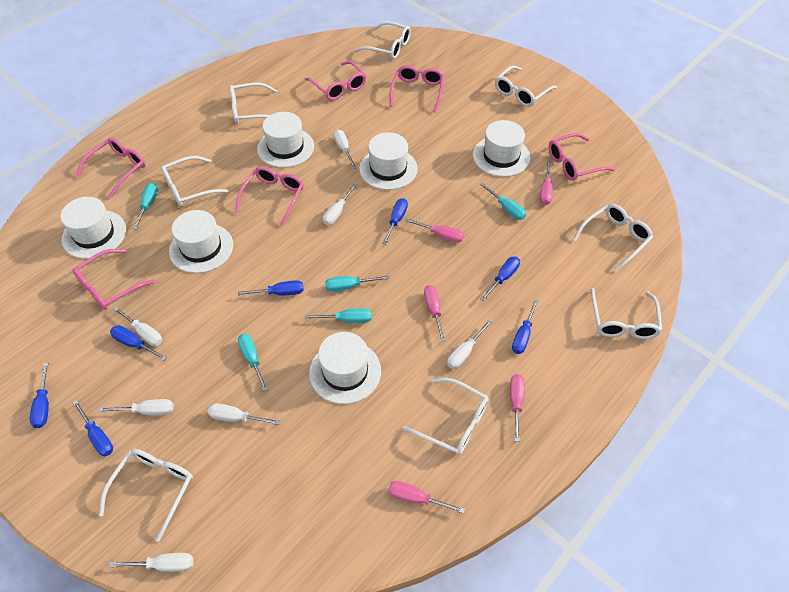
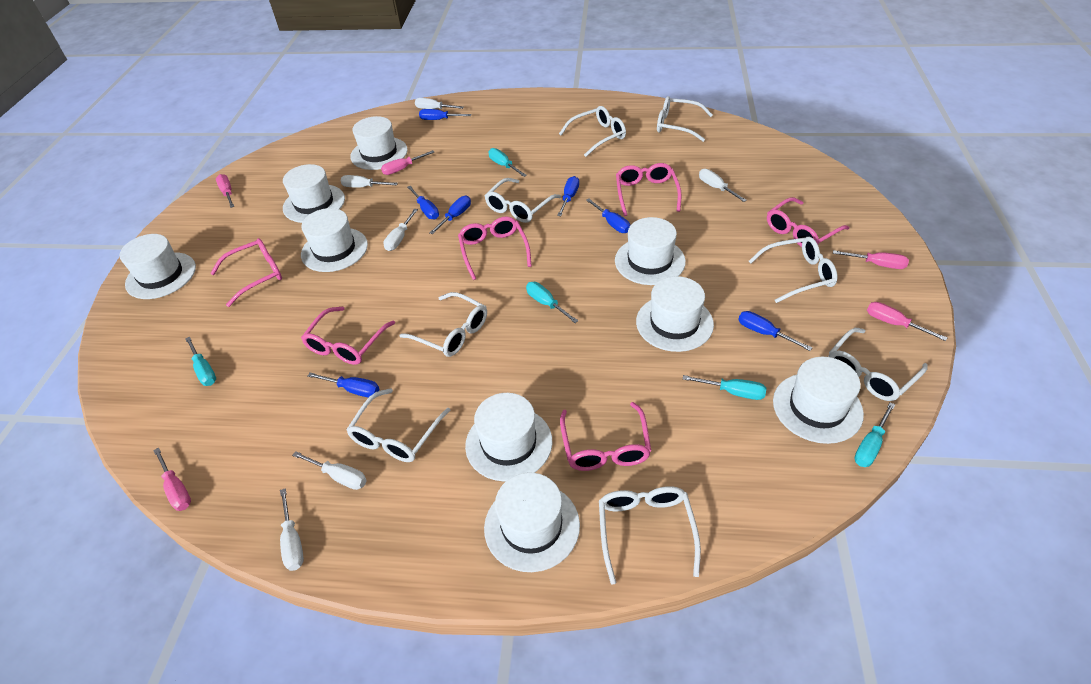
white hat: [60,197,126,259] [169,210,233,273] [257,112,314,168] [309,332,381,404] [359,132,418,190] [473,120,530,177] = 6 -> [119,234,196,299] [283,164,345,223] [301,208,368,272] [350,116,408,170] [465,393,553,482] [484,472,580,572] [615,217,686,285] [636,276,714,352] [773,357,864,444] = 9
white screwdriver: [99,399,173,415] [109,553,194,572] [113,306,162,346] [208,403,280,425] [323,184,357,225] [334,130,357,169] [447,320,492,369] = 7 -> [280,488,304,571] [292,451,367,490] [341,175,398,188] [383,209,418,251] [415,98,464,109] [699,169,747,202] = 6

